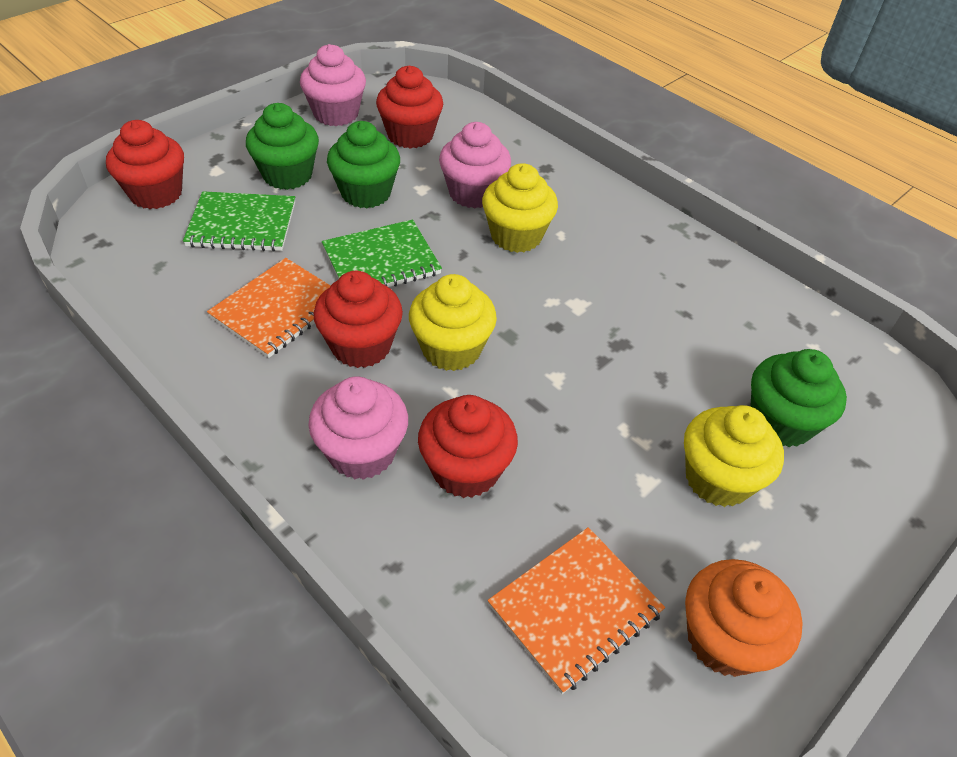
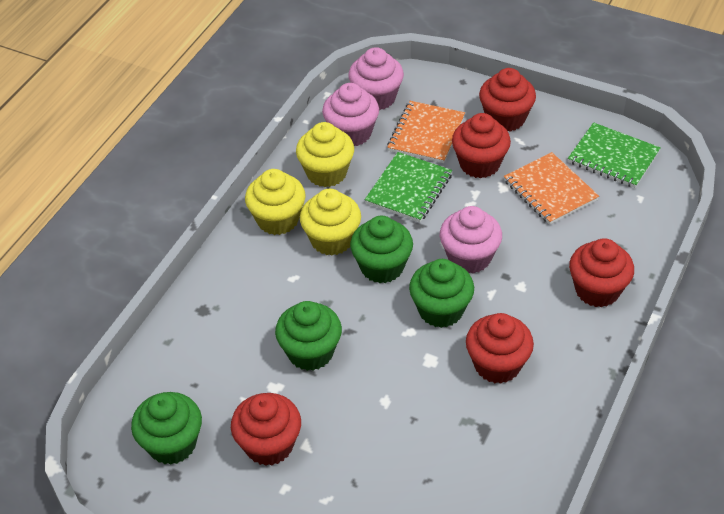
green cupcake: [246,103,319,190] [327,121,400,208] [750,349,847,447] = 3 -> [131,392,202,465] [275,301,342,371] [350,216,413,283] [409,259,474,328] = 4
orange cupcake: [685,559,803,677] = 1 -> none = 0
red cupcake: [106,120,184,209] [314,271,403,368] [376,66,443,149] [418,395,518,498] = 4 -> [231,393,301,466] [452,113,511,178] [466,313,534,384] [479,68,536,132] [569,238,634,307] = 5

